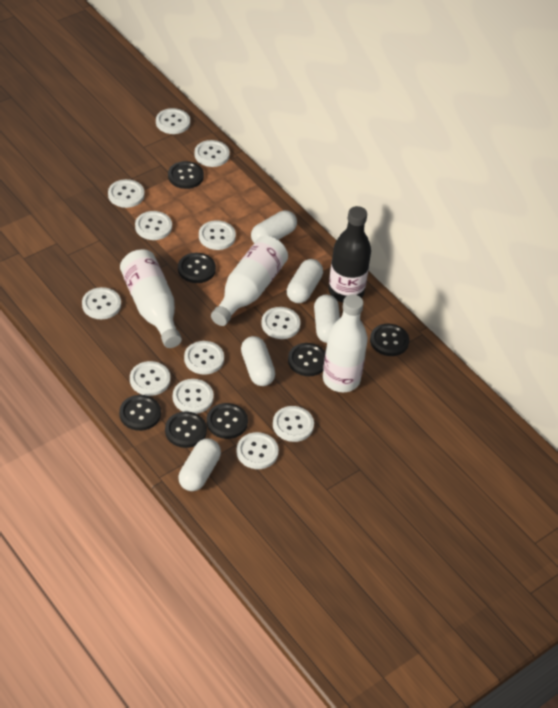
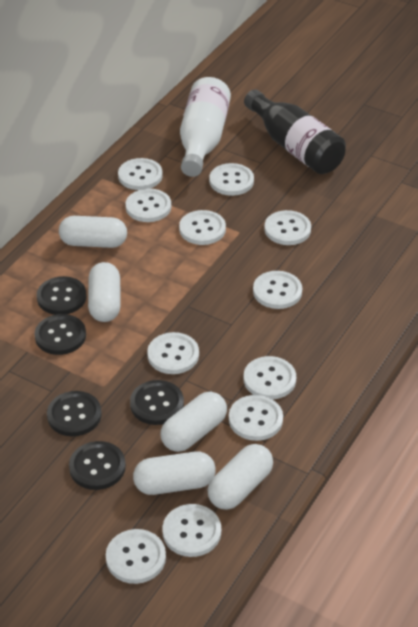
black button: [119,395,161,431] [165,411,207,448] [168,161,204,189] [178,253,216,283] [206,403,248,439] [288,343,325,376] [370,323,409,356] = 7 -> [35,314,86,355] [37,276,86,315] [47,391,102,436] [69,441,126,490] [130,380,184,425] = 5
white bottle: [120,249,182,348] [211,236,288,326] [323,294,368,392] = 3 -> [180,77,231,177] = 1
white button: [82,287,121,319] [108,179,145,208] [130,361,170,396] [135,211,172,240] [156,108,190,134] [173,379,214,414] [184,341,224,375] [194,140,230,167] [199,220,236,250] [236,432,279,469] [261,307,301,339] [273,406,314,442] = 12 -> [106,529,166,584] [118,158,163,190] [125,188,171,222] [147,332,199,374] [162,504,221,557] [179,210,226,245] [209,163,254,196] [229,395,283,441] [244,356,296,400] [253,271,302,309] [264,210,311,245] = 11

